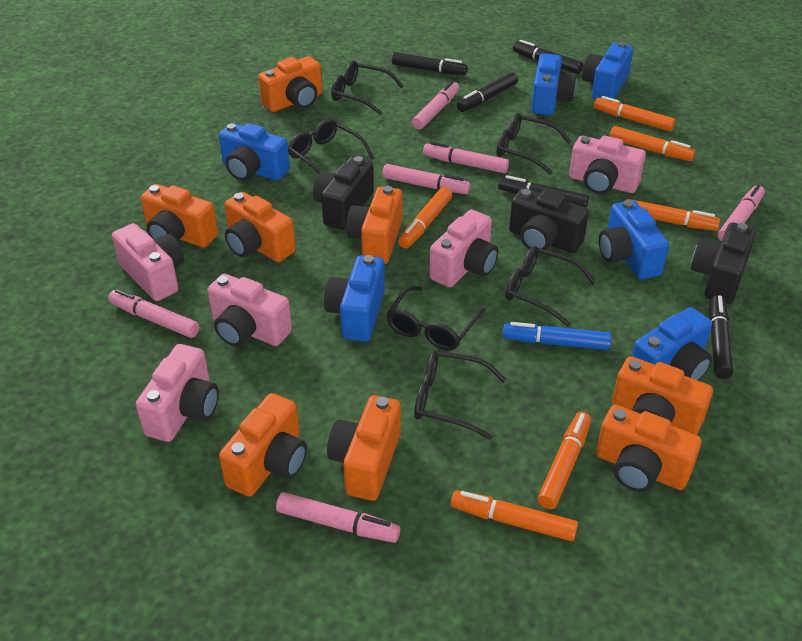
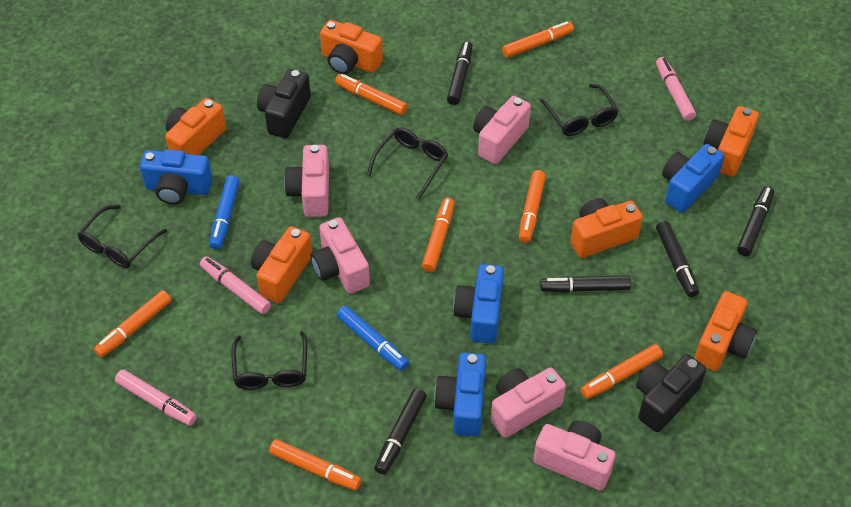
black camera: [313,156,374,230] [509,188,589,253] [691,223,756,304] = 3 -> [257,69,311,138] [636,354,706,432] = 2
black glasses: [288,119,374,174] [331,61,404,115] [386,286,485,350] [414,350,506,440] [496,113,571,174] [505,246,596,327] = 6 -> [77,205,167,268] [231,331,307,390] [367,127,448,200] [540,84,618,136] = 4
blue camera: [219,123,290,181] [324,255,385,342] [531,53,577,115] [582,42,633,99] [599,200,669,279] [632,307,712,381] = 6 -> [140,149,212,205] [434,352,486,437] [453,264,504,343] [662,144,724,213] = 4
blue marker: [502,322,611,350] = 1 -> [209,175,240,250] [337,306,409,371] = 2
orange camera: [141,184,218,248] [219,393,307,497] [225,192,296,262] [258,56,322,112] [327,395,401,501] [346,186,402,264] [596,405,701,492] [612,356,713,435] = 8 -> [165,98,226,155] [251,226,312,303] [320,20,383,74] [570,198,643,258] [694,291,757,371] [704,106,759,177] = 6
orange marker: [398,187,452,249] [451,490,578,541] [537,412,591,509] [594,96,675,132] [610,126,695,161] [626,199,720,231] = 6 -> [94,290,171,358] [269,439,362,491] [335,74,408,115] [422,198,455,272] [502,21,574,58] [519,170,546,243] [581,344,663,399] = 7
pink marker: [108,289,199,338] [276,492,400,543] [382,164,470,194] [412,81,459,130] [423,142,509,173] [718,185,765,241] = 6 -> [115,369,197,426] [200,256,271,314] [656,57,696,121] = 3

